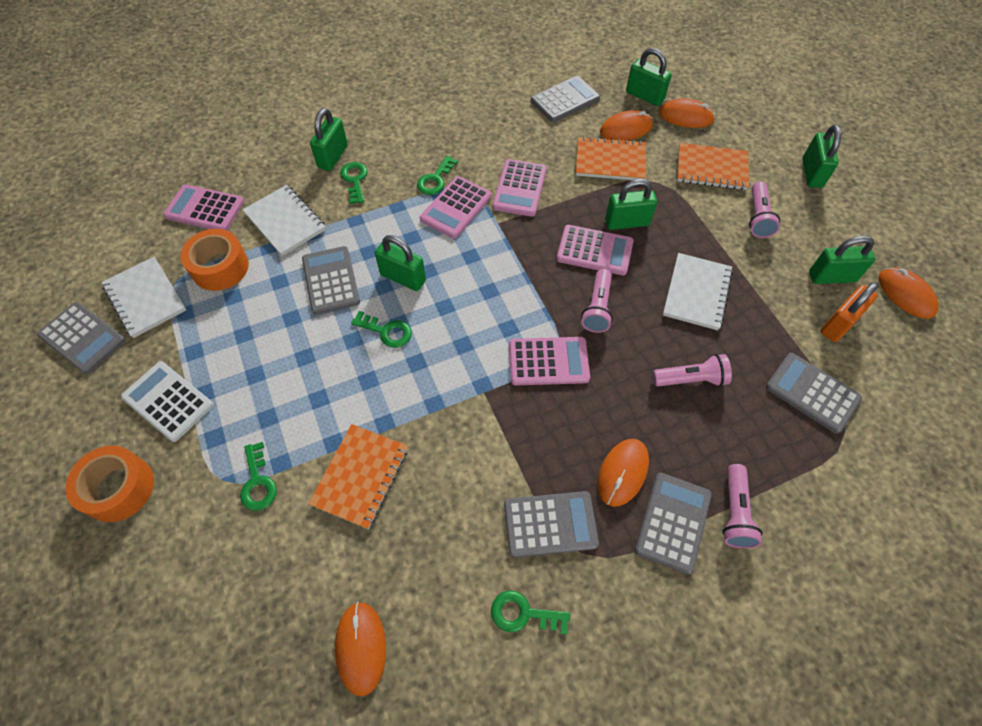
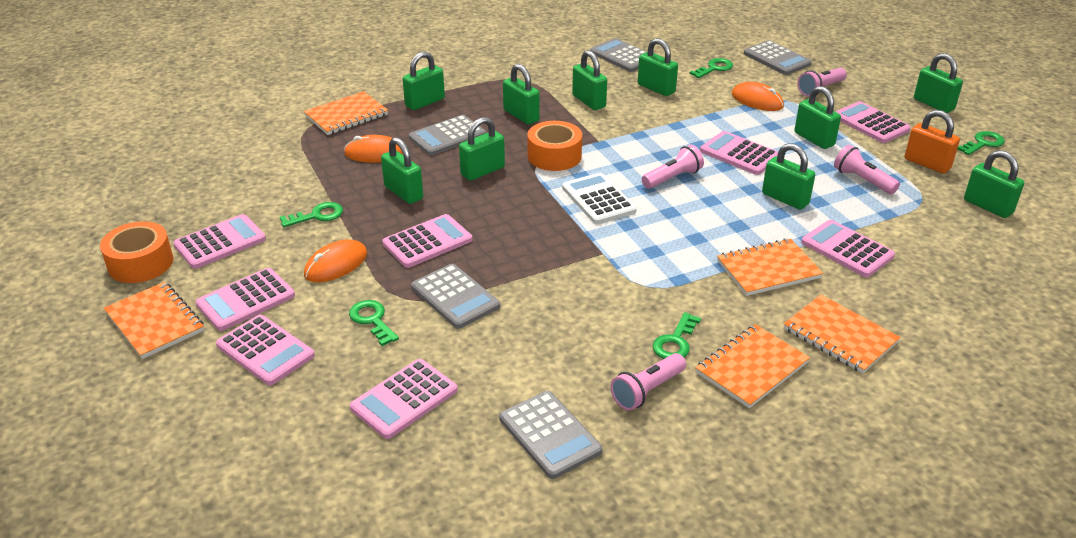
green padlock: [310,108,348,171] [375,235,426,291] [605,179,657,230] [626,48,672,106] [802,125,842,188] [809,235,876,284] = 6 -> [381,137,423,204] [403,52,445,110] [459,117,505,181] [503,64,540,124] [572,50,607,110] [638,38,678,96] [762,143,815,210] [794,86,841,149] [914,53,963,113] [964,150,1024,218] = 10
grey calculator: [37,302,126,374] [302,246,360,315] [504,491,599,557] [531,76,600,123] [635,473,712,574] [766,353,862,434] = 6 -> [409,115,486,156] [411,264,500,329] [499,391,602,479] [590,38,646,72] [744,40,812,75] = 5
orange mouse: [335,602,386,696] [597,439,649,507] [600,110,653,141] [659,98,715,128] [879,267,939,319] = 5 -> [304,239,367,283] [344,135,403,163] [732,82,784,111] = 3
orange notebook: [308,424,408,529] [576,136,646,180] [677,143,749,190] = 3 -> [104,282,204,359] [304,91,388,135] [695,324,810,408] [717,239,823,296] [784,295,901,374] = 5
pink calculator: [163,184,244,230] [420,176,491,238] [493,159,547,217] [509,337,590,385] [557,225,634,275] = 5 -> [173,214,266,269] [195,268,295,331] [216,315,315,385] [350,359,458,439] [382,214,472,268] [700,131,778,175] [801,220,895,277] [835,101,911,143] = 8
white notebook: [102,257,186,338] [242,185,326,256] [663,253,733,330] = 3 -> none = 0

